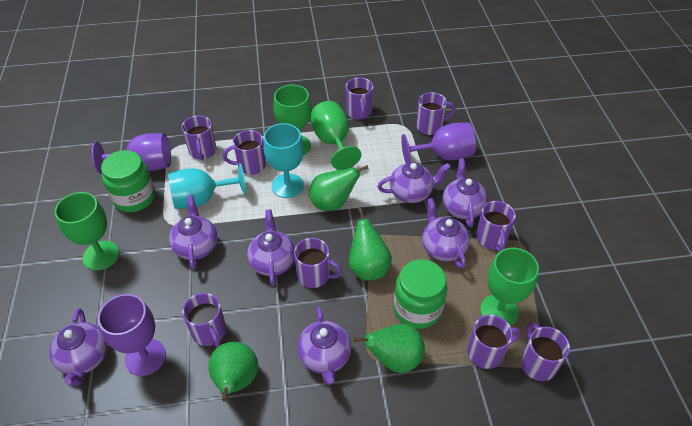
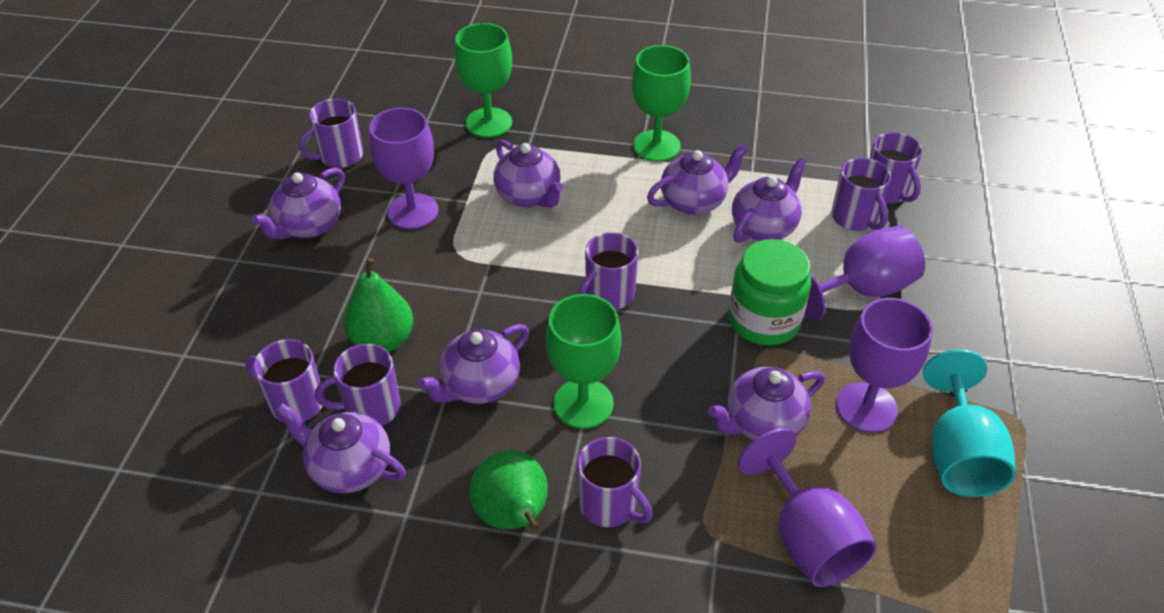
green goblet: [55,192,119,270] [273,85,311,155] [310,101,361,170] [480,247,539,326] = 4 -> [455,23,512,138] [546,294,622,429] [632,45,691,162] = 3
green jar: [101,150,155,212] [393,259,447,329] = 2 -> [729,239,811,346] = 1
green pear: [208,342,258,402] [309,165,368,211] [349,207,392,281] [353,324,425,373] = 4 -> [344,258,413,352] [469,450,548,531] = 2
purple goblet: [92,133,171,174] [98,294,166,376] [401,123,476,164] = 3 -> [369,108,438,229] [738,428,877,587] [805,226,925,321] [836,298,933,433] = 4
purple mug: [182,115,216,160] [182,293,226,348] [223,130,266,175] [294,238,342,288] [346,77,374,119] [416,92,455,135] [467,315,521,369] [476,201,516,252] [521,322,570,381] = 9 -> [245,339,325,423] [299,99,363,168] [315,344,401,426] [577,437,653,527] [579,232,639,310] [832,158,891,231] [870,132,922,204] = 7
turquoise goblet: [168,163,247,209] [263,123,304,198] = 2 -> [923,349,1016,497] = 1

